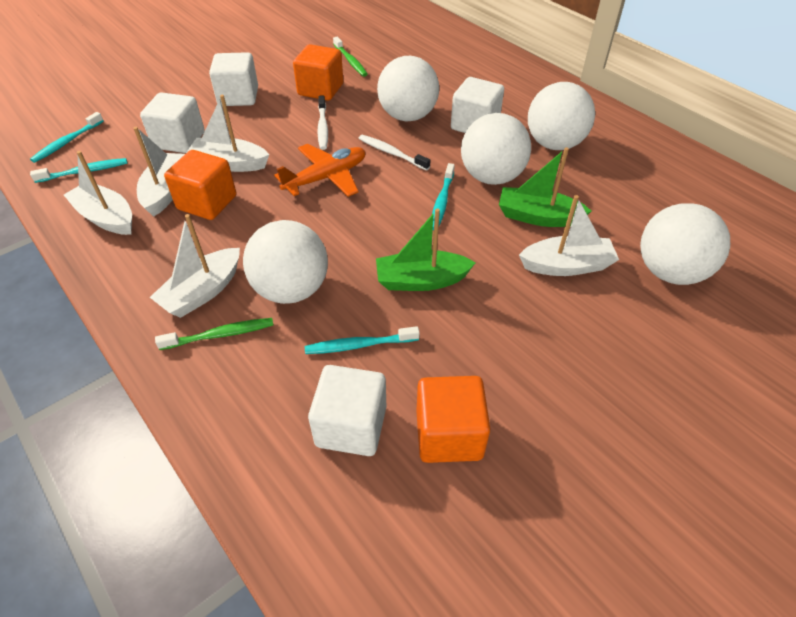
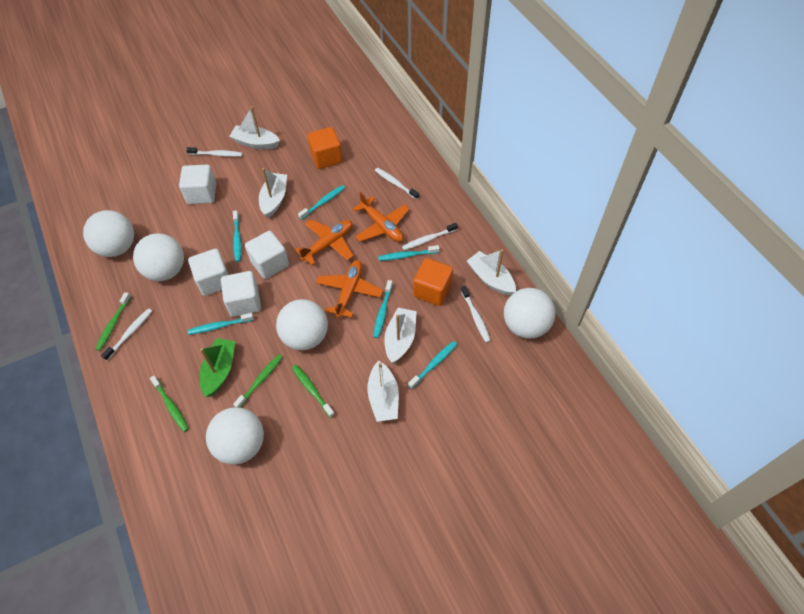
green boat: [376,209,476,291] [499,147,591,227] = 2 -> [200,338,235,397] = 1
green toothbrush: [155,318,273,350] [333,37,368,77] = 2 -> [95,292,131,351] [150,376,189,432] [233,354,283,408] [292,365,335,418] = 4
orange cube: [164,150,236,220] [293,44,343,101] [416,376,491,463] = 3 -> [307,127,343,169] [413,258,453,306] = 2
orange plane: [275,144,365,197] = 1 -> [295,220,354,265] [316,260,383,318] [353,192,409,242] = 3
turquoise toothbrush: [30,112,104,163] [30,158,127,183] [305,326,420,354] [432,163,455,230] = 4 -> [188,313,254,335] [233,210,241,262] [298,185,345,220] [373,280,393,338] [378,245,440,261] [408,341,457,389] = 6
white toothbrush: [317,95,328,150] [358,135,430,171] = 2 -> [101,308,152,361] [186,147,242,157] [375,168,419,200] [402,223,458,250] [461,285,491,343] = 5

